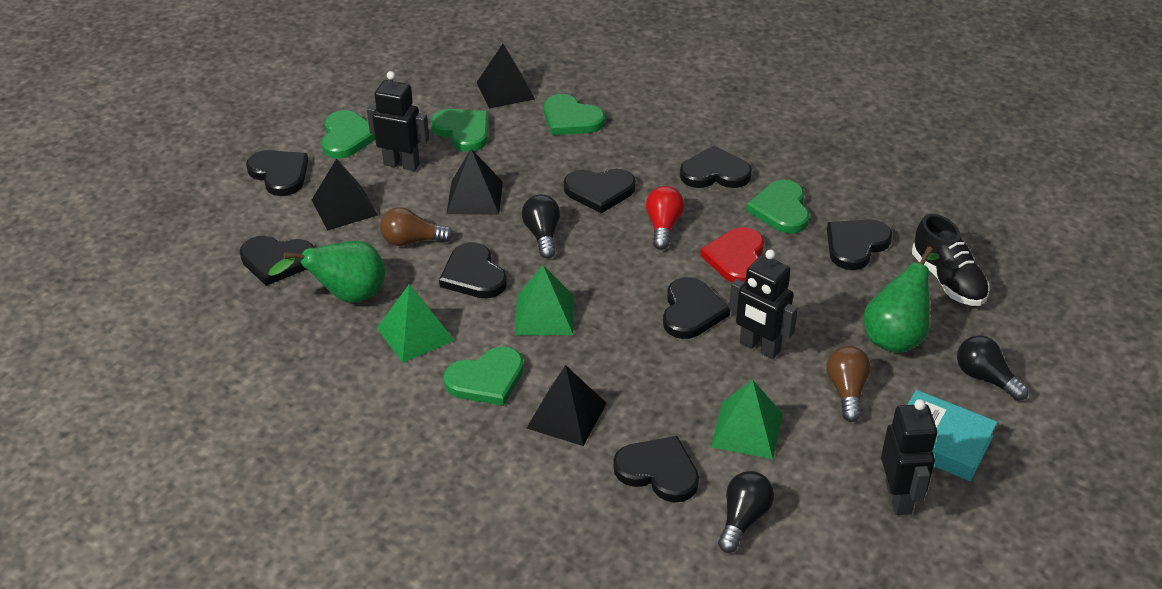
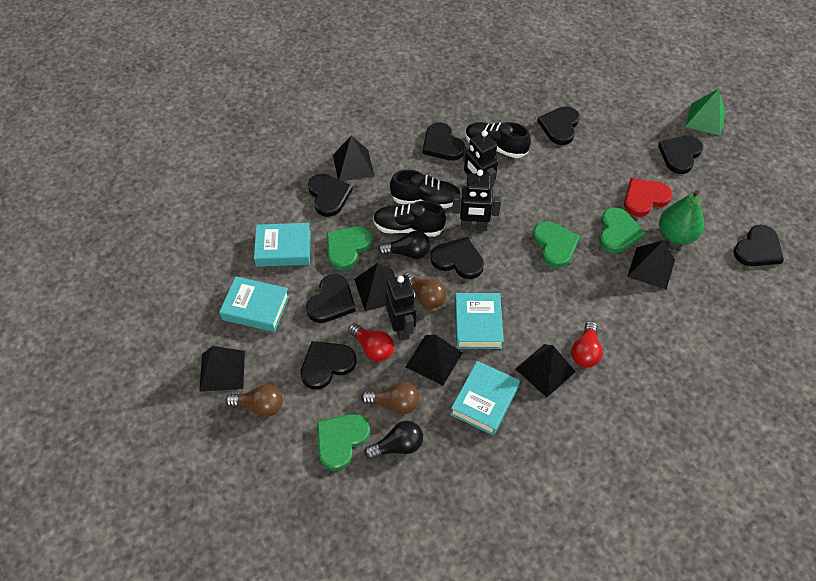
black light bulb: [522,194,560,259] [718,471,774,553] [957,335,1029,401] = 3 -> [364,421,423,459] [378,231,431,259] = 2
black pyramid: [312,158,378,230] [446,149,503,215] [476,44,535,109] [527,365,607,446] = 4 -> [199,346,245,392] [333,136,374,181] [354,263,395,311] [406,335,462,386] [516,344,576,398] [627,240,675,290] = 6
black shoe: [912,214,990,306] = 1 -> [373,201,446,237] [390,170,460,208] [465,122,531,158] = 3
brown light bulb: [380,207,453,246] [827,346,871,422] = 2 -> [225,384,283,417] [361,382,419,414] [403,273,447,309] = 3
green heart: [321,110,375,159] [431,109,489,152] [443,346,524,406] [544,94,605,135] [746,179,809,234] = 5 -> [317,414,370,471] [326,226,372,270] [533,221,580,268] [599,207,645,253] = 4
green pear: [268,241,385,303] [864,246,940,353] = 2 -> [659,190,704,245] = 1
green pyramid: [377,284,455,363] [515,265,573,335] [711,380,783,459] = 3 -> [685,89,726,136] = 1
red light bulb: [646,186,684,250] = 1 -> [348,323,394,362] [571,321,603,368] = 2
turquoise book: [907,390,998,481] = 1 -> [219,276,289,332] [254,223,311,267] [450,361,520,435] [455,293,504,349] = 4

